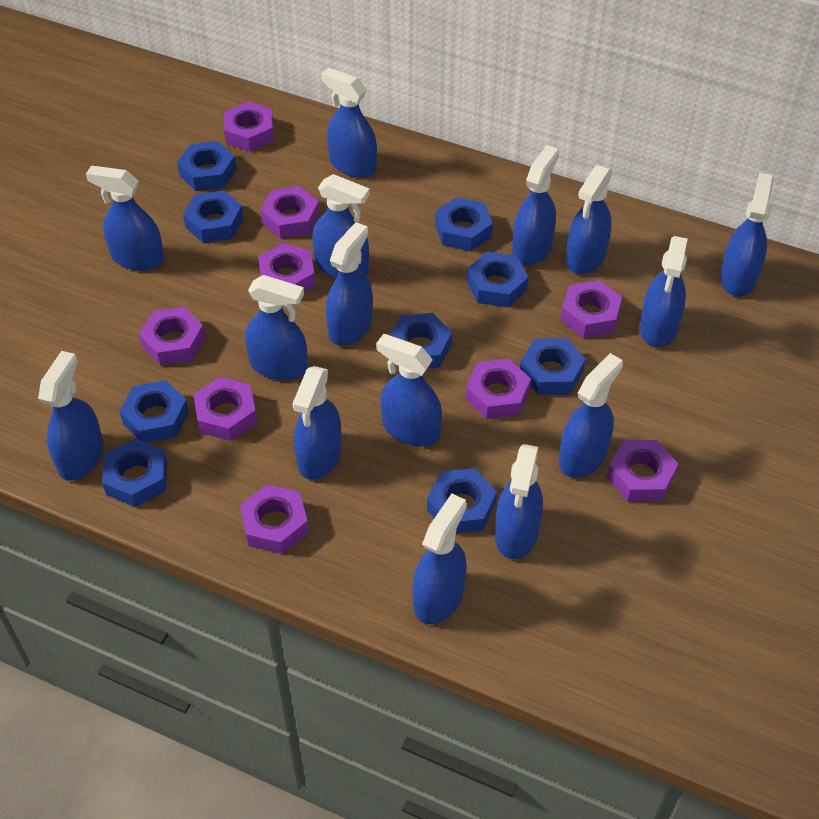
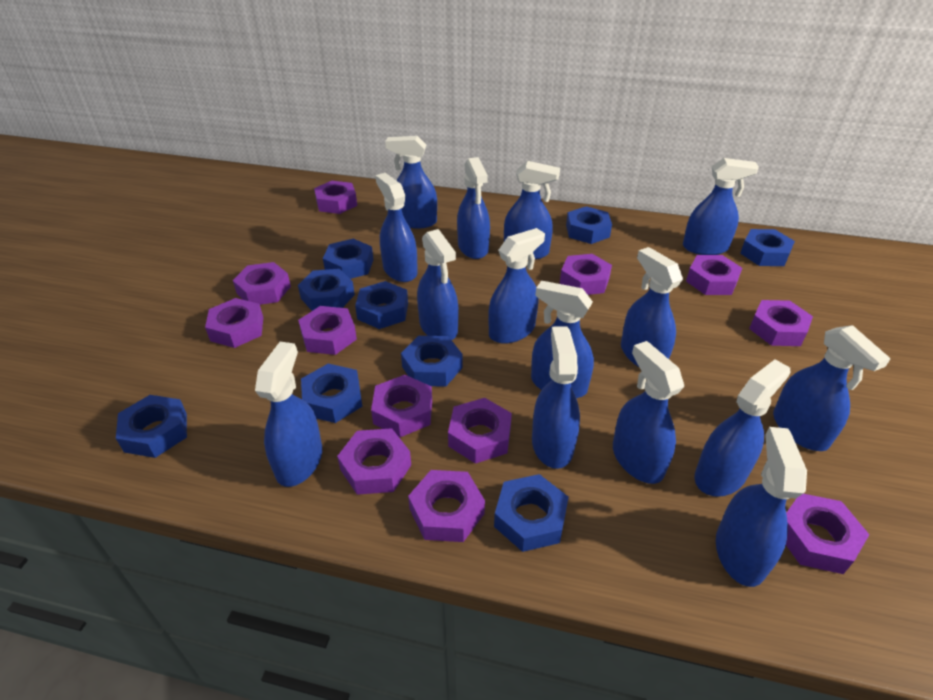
purple nut: [139,307,205,366] [193,377,257,441] [224,102,274,152] [240,484,309,554] [258,243,315,292] [260,186,320,239] [465,359,531,419] [561,280,622,338] [607,440,678,502] = 9 -> [205,298,263,348] [233,262,291,305] [298,306,357,355] [314,181,357,214] [337,428,411,495] [371,375,432,437] [408,470,485,542] [448,398,512,464] [560,254,612,295] [686,255,742,295] [749,300,813,346] [786,494,870,574] = 12

